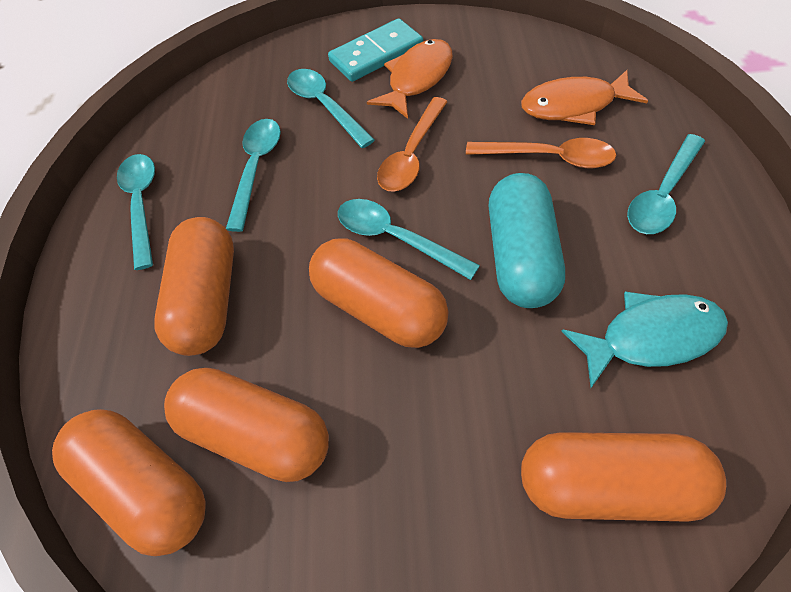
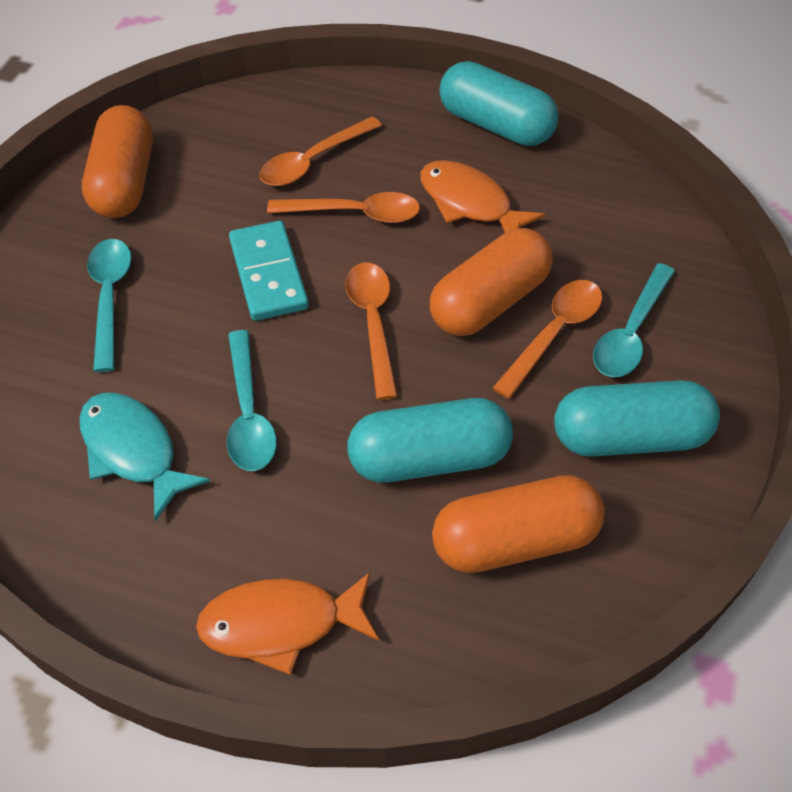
orange capsule: [52,409,206,556] [154,217,234,356] [164,368,329,482] [309,238,449,348] [521,432,726,522] = 5 -> [82,105,153,218] [430,228,553,336] [432,475,605,573] = 3
orange spoon: [377,97,448,192] [466,138,616,168] = 2 -> [260,117,382,186] [267,192,420,223] [346,262,398,400] [493,280,602,399] = 4
turquoise capsule: [489,173,565,308] = 1 -> [348,398,513,483] [439,61,558,146] [554,380,720,457] = 3
turquoise spoon: [117,154,155,270] [226,119,281,232] [287,69,375,148] [338,199,480,280] [627,134,705,234] = 5 -> [87,239,131,372] [227,330,277,471] [593,263,675,377] = 3

